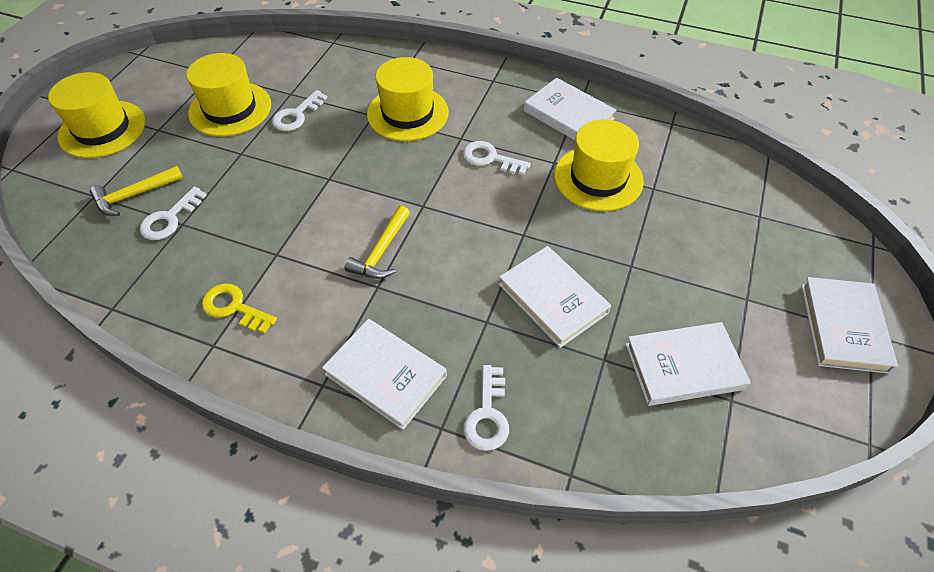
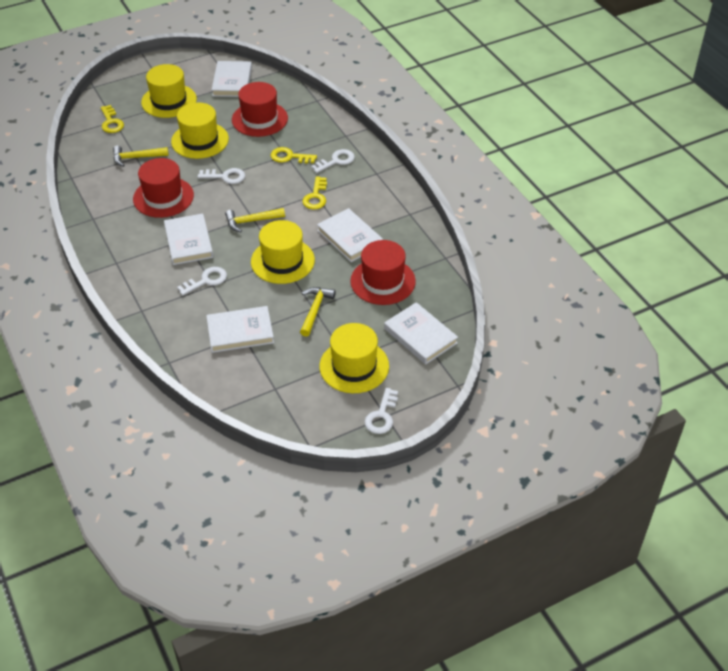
red hat: none = 0 -> [133,158,194,218] [232,82,288,137] [350,240,416,305] = 3
yellow hammer: [90,166,183,216] [344,206,410,279] = 2 -> [113,145,169,167] [225,208,285,232] [300,287,336,337] = 3
yellow key: [202,283,277,333] = 1 -> [101,105,124,133] [271,147,317,164] [302,177,327,210] = 3

